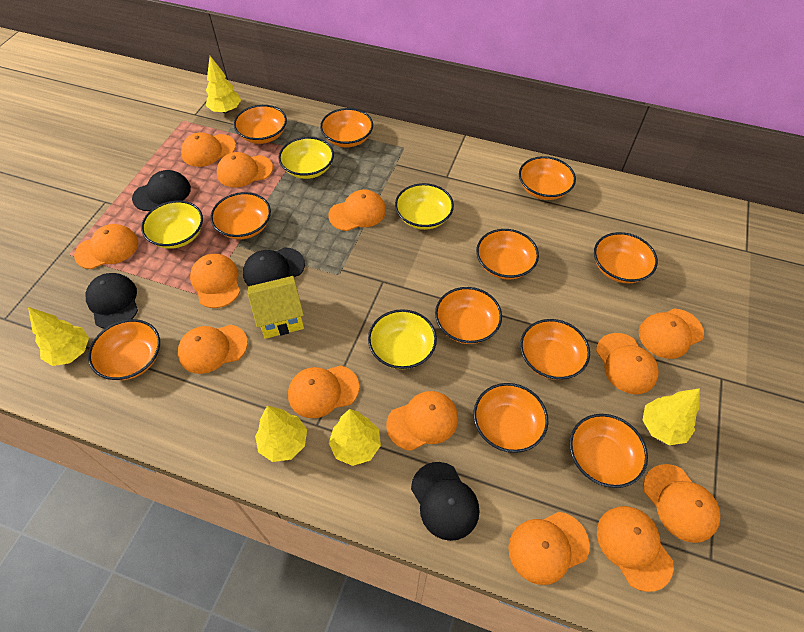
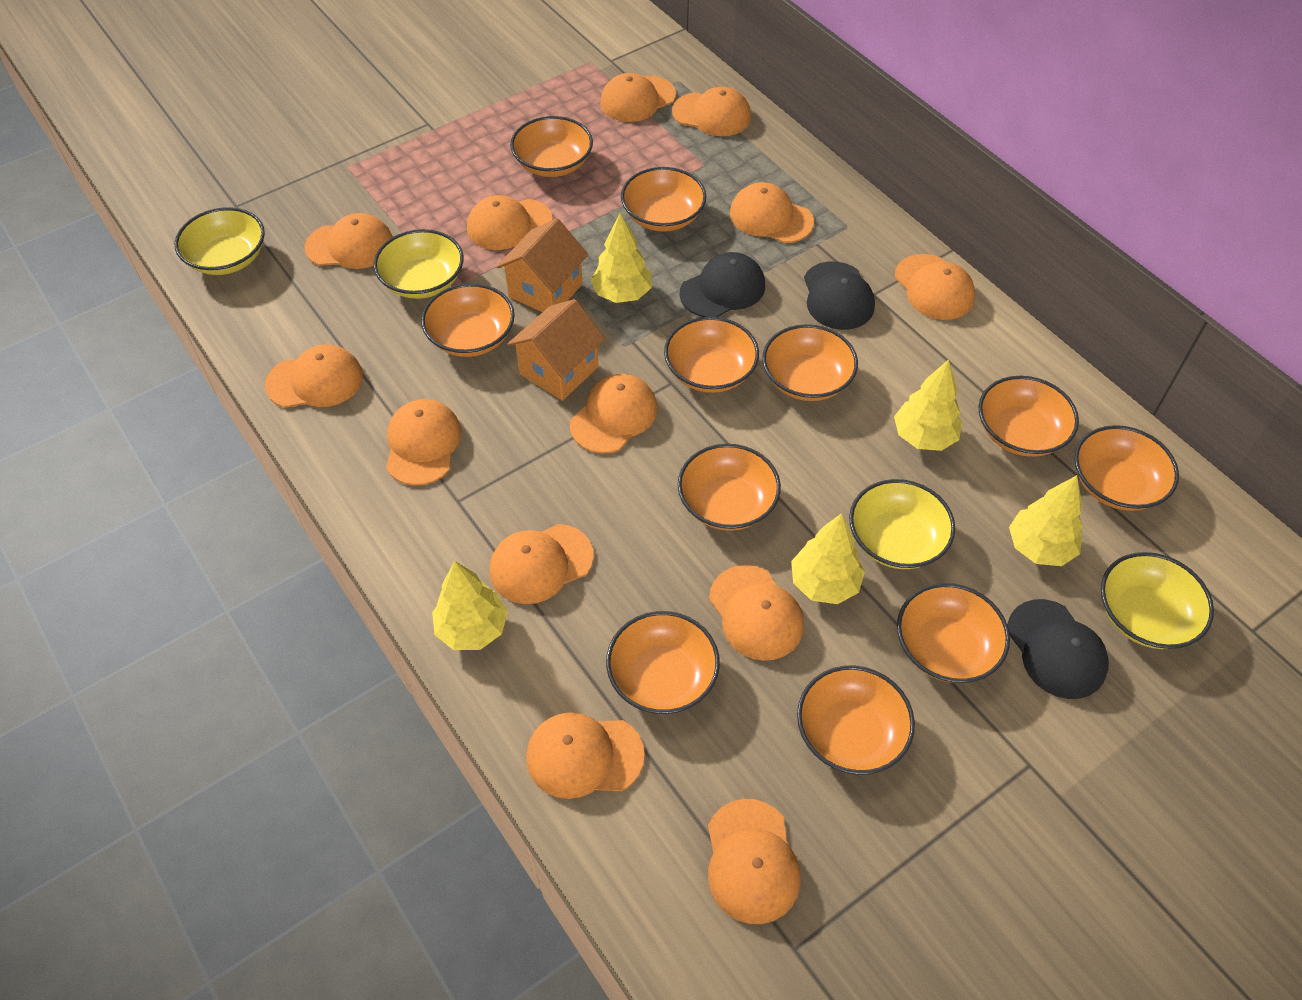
black cap: [86,273,138,329] [132,170,191,211] [243,247,305,286] [411,462,479,541] = 4 -> [679,252,765,317] [804,261,875,330] [1007,599,1109,699] = 3
orange house: none = 0 -> [497,218,588,312] [508,299,605,401] = 2
yellow house: [247,276,304,339] = 1 -> none = 0

